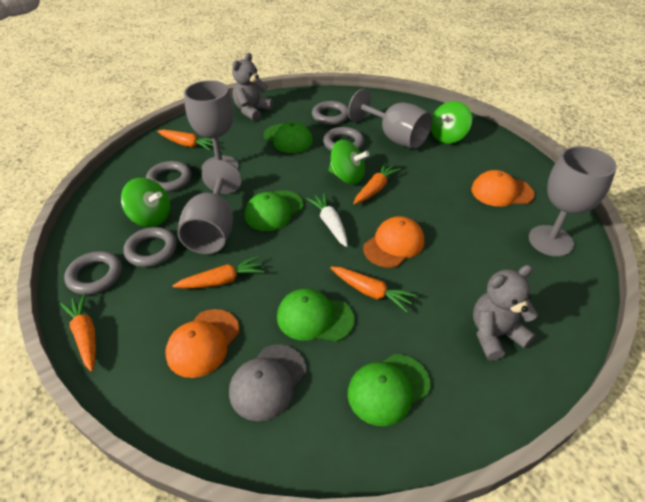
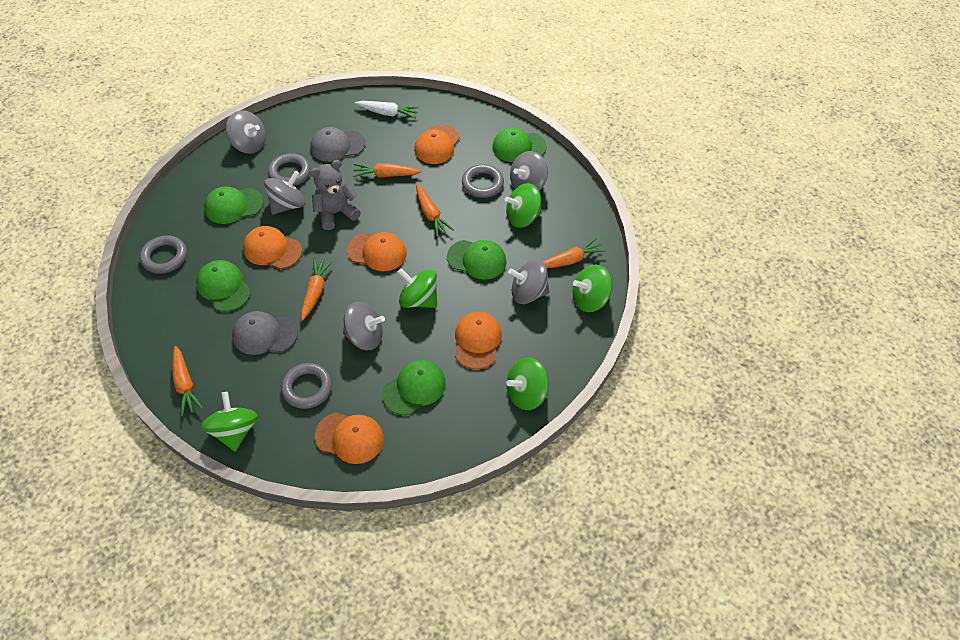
green cap: [245,190,304,231] [264,122,313,153] [277,289,355,342] [348,354,431,426] = 4 -> [196,260,251,312] [204,186,264,224] [382,360,446,415] [447,240,507,279] [492,128,547,162] = 5
green spinning top: [121,178,170,227] [329,140,369,185] [431,101,472,144] = 3 -> [201,392,258,451] [398,268,437,308] [505,183,542,228] [506,357,549,410] [572,265,612,312] = 5
grey cap: [229,344,306,421] = 1 -> [232,311,298,355] [311,127,365,162] = 2
grey goblet: [177,160,242,254] [184,80,239,170] [348,89,432,149] [529,146,617,257] = 4 -> none = 0
grey ring: [64,251,122,295] [123,227,177,267] [146,161,192,192] [312,101,349,125] [323,127,364,151] = 5 -> [140,235,187,274] [268,153,311,186] [281,363,332,409] [462,164,504,198] = 4
grey spinning top: none = 0 -> [226,110,266,154] [264,171,305,215] [343,302,385,351] [508,260,549,304] [510,151,548,191] = 5
grey teddy bear: [232,53,273,121] [473,265,538,361] = 2 -> [309,160,361,230] = 1
orange cap: [165,309,239,378] [363,216,424,268] [471,170,535,207] = 3 -> [243,226,302,269] [315,412,384,464] [347,232,407,271] [414,125,460,164] [455,311,502,369] = 5

